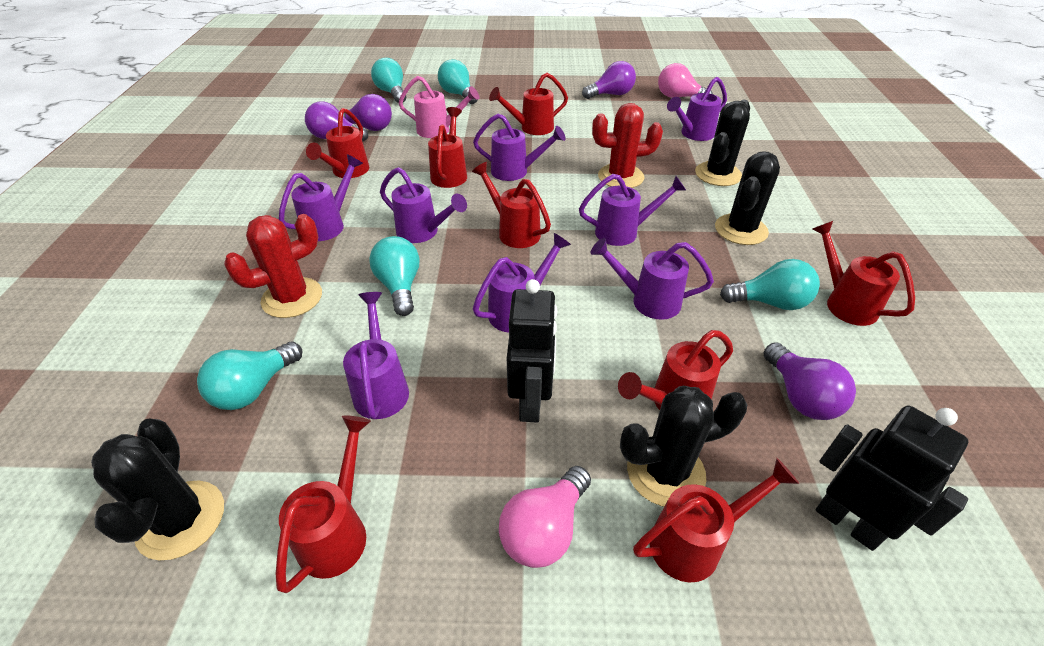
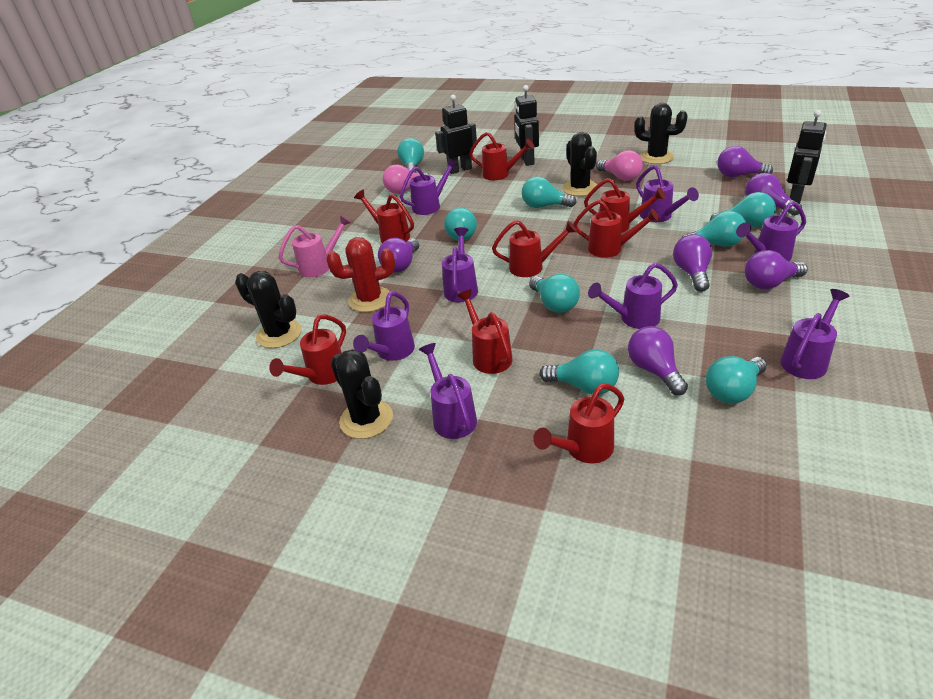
black robot: [507,279,558,422] [816,406,968,551] = 2 -> [435,95,477,174] [514,85,539,166] [787,110,826,204] = 3
purple light bulb: [305,101,368,141] [343,94,392,131] [582,61,636,99] [764,342,856,420] = 4 -> [378,238,419,273] [628,326,688,395] [673,234,712,292] [718,146,773,177] [745,173,802,216] [745,250,808,289] = 6
red cactus: [224,214,322,318] [592,103,663,188] = 2 -> [326,237,395,312] = 1
turquoise light bulb: [197,342,302,410] [369,236,420,316] [371,58,406,103] [438,59,478,104] [720,259,820,310] = 5 -> [397,138,424,173] [444,208,477,241] [522,176,577,208] [529,274,580,313] [540,349,619,395] [681,211,746,247] [706,356,767,403] [710,192,776,227] = 8

